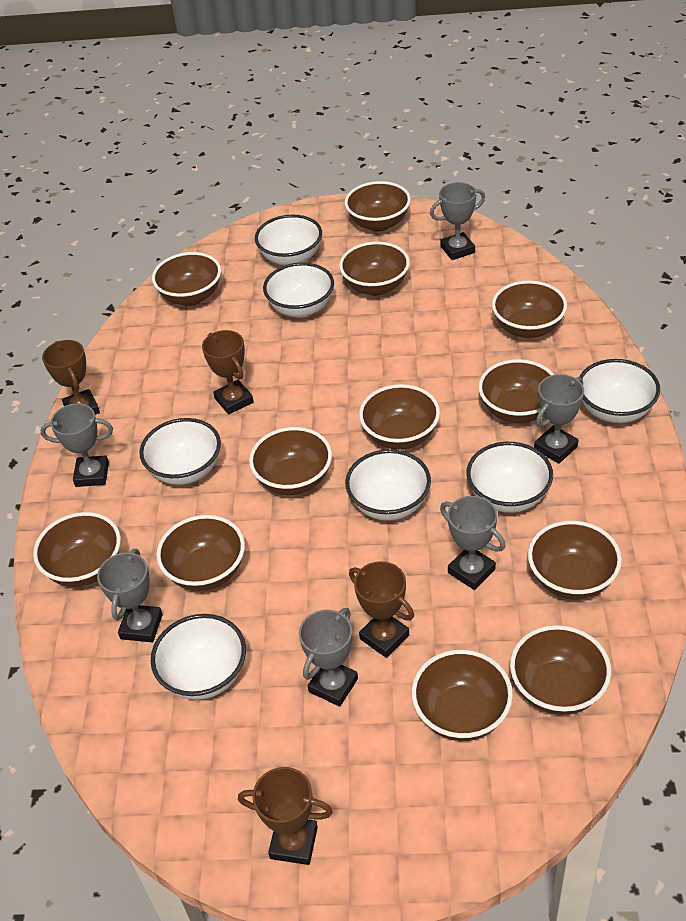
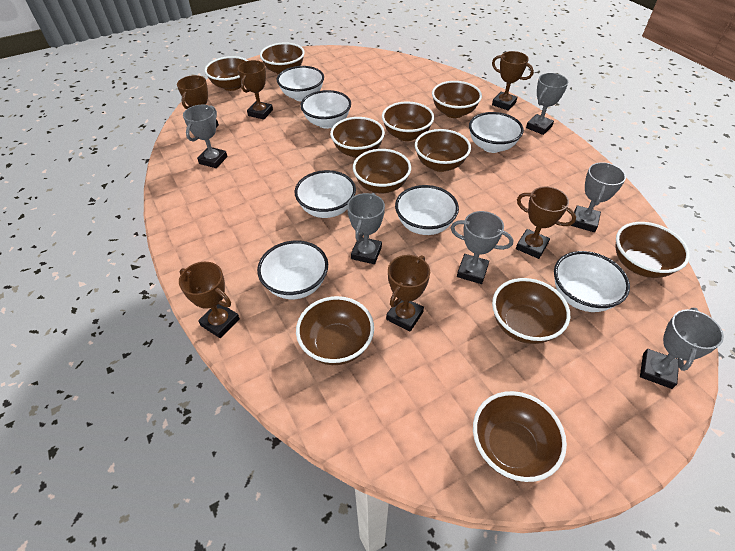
brown bowl: [33,512,121,587] [152,252,221,306] [156,515,245,591] [249,427,332,495] [339,242,410,296] [345,181,411,232] [359,384,440,450] [411,650,513,741] [478,359,554,423] [492,280,567,338] [510,625,611,715] [528,521,622,600] = 12 -> [204,56,248,91] [260,43,305,75] [296,296,374,365] [330,117,385,158] [353,149,411,194] [382,101,434,141] [415,129,471,172] [432,81,482,118] [473,391,567,482] [492,278,570,344] [616,222,690,278] = 11
brown trophy: [42,340,100,415] [202,330,254,415] [238,767,333,865] [349,561,414,658] = 4 -> [177,75,219,128] [179,262,240,338] [238,60,273,119] [386,255,430,331] [492,51,534,111] [516,187,576,259] = 6

